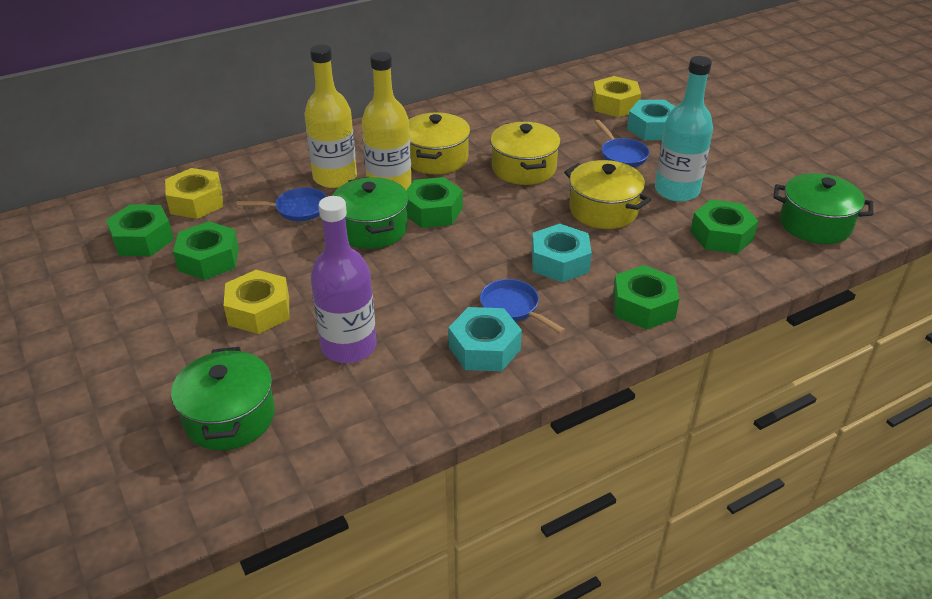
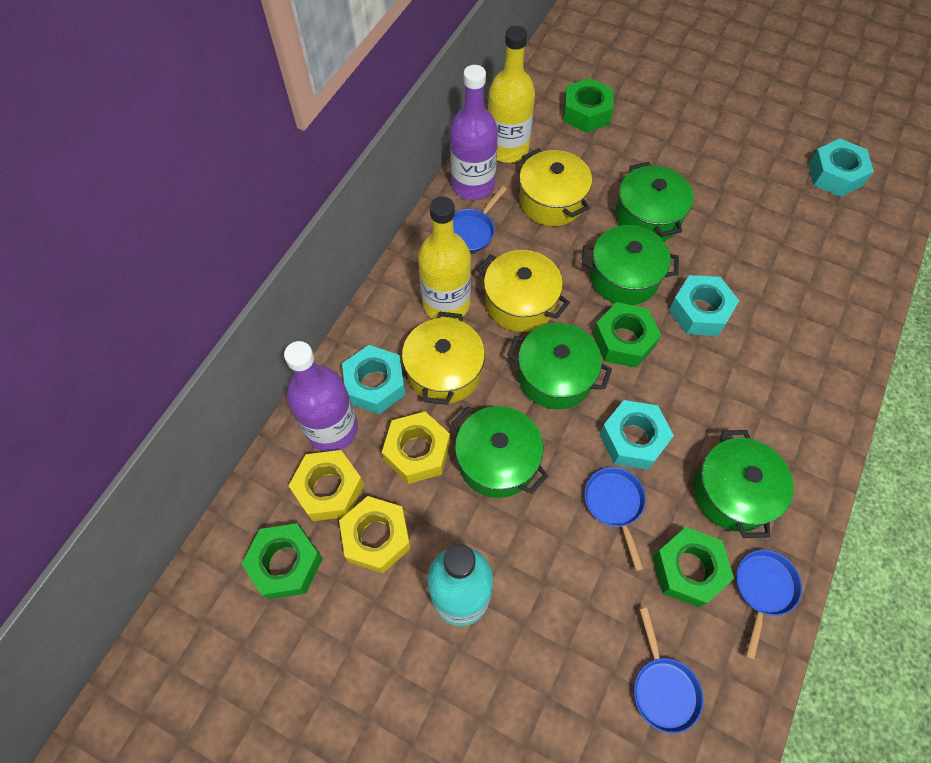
blue pan: [237,187,327,221] [480,279,565,334] [595,120,650,167] = 3 -> [453,186,507,253] [584,467,646,571] [634,607,704,734] [736,550,802,661] = 4
green nut: [106,204,174,256] [173,221,239,280] [406,177,463,228] [613,265,679,329] [690,200,759,254] = 5 -> [242,523,323,599] [563,78,614,133] [592,302,661,368] [653,527,734,607] = 4
green pot: [171,347,275,450] [333,177,408,249] [773,173,873,244] = 3 -> [451,406,548,498] [507,323,612,409] [582,225,679,305] [615,162,694,241] [693,430,794,538] = 5
purple bottle: [311,196,377,363] = 1 -> [284,341,358,452] [450,65,498,200] = 2
turquoise nut: [448,307,522,371] [532,224,592,283] [627,100,676,140] = 3 -> [342,345,406,414] [600,400,674,470] [669,275,739,336] [808,138,874,197] = 4

